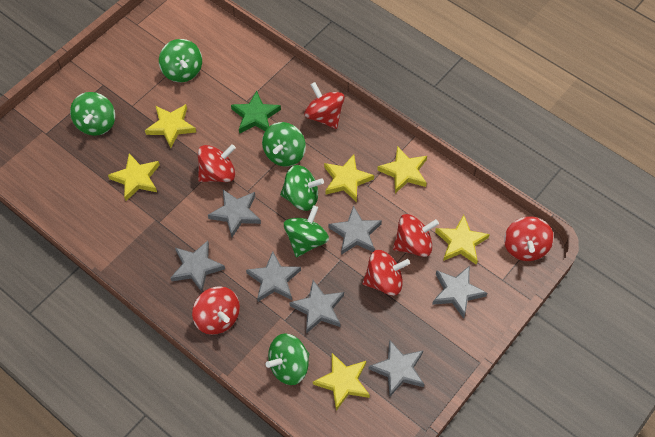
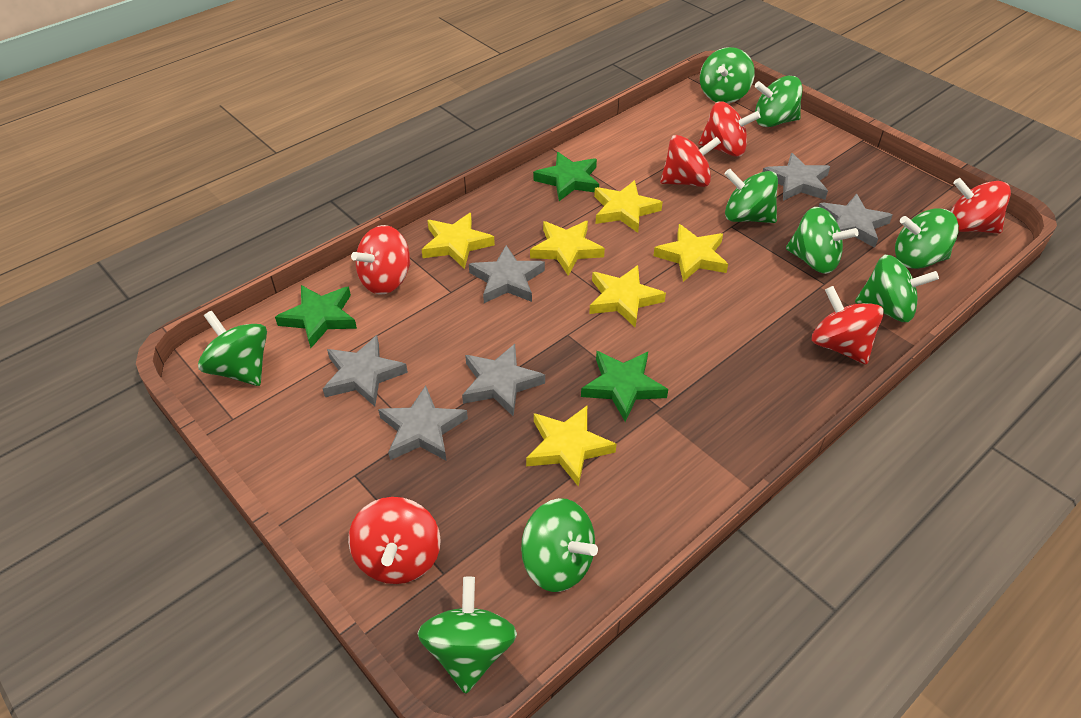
green spinning top: [70,92,115,136] [159,39,202,82] [262,122,306,167] [266,333,309,385] [280,165,324,211] [284,205,329,257] = 6 -> [198,311,267,386] [418,576,517,694] [521,498,598,592] [700,47,755,103] [724,169,778,223] [755,76,802,127] [786,207,858,274] [855,255,939,322] [895,209,959,269] = 9
green star: [231,91,281,134] = 1 -> [275,285,357,348] [533,152,599,201] [581,351,668,422] = 3
grey star: [171,241,225,292] [208,190,261,237] [246,251,301,302] [289,280,344,334] [328,205,382,255] [369,340,424,396] [432,266,487,318] = 7 -> [323,335,408,407] [378,386,468,461] [462,344,545,417] [469,245,545,303] [763,153,830,201] [818,194,893,248] = 6

